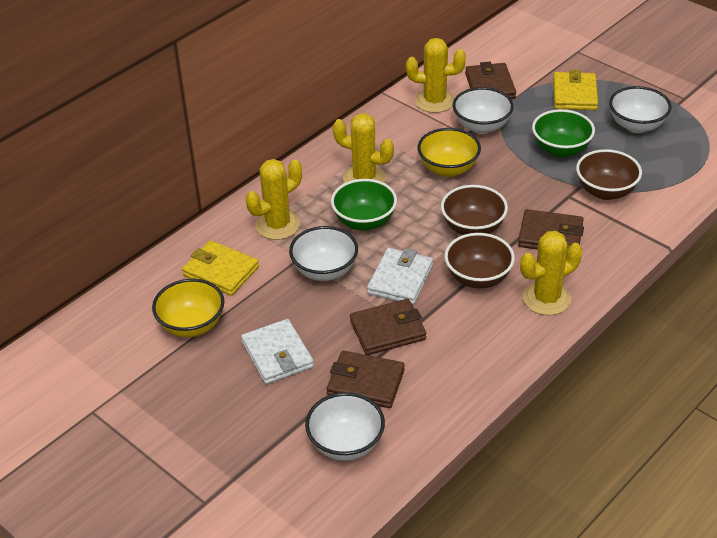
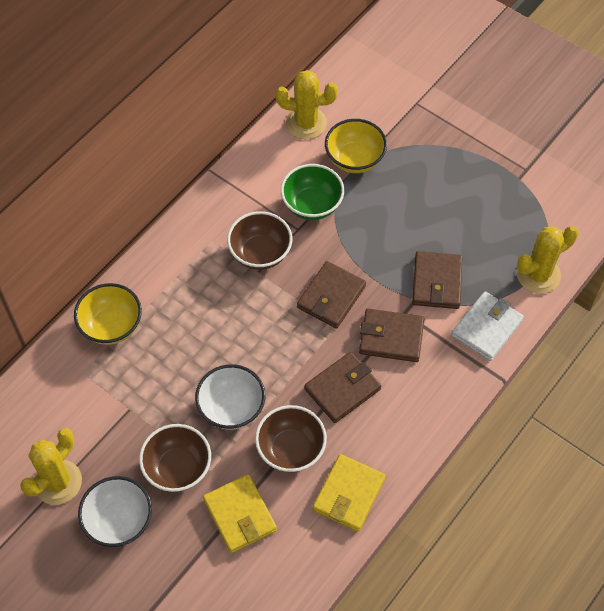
green bowl: [331,179,397,231] [532,109,595,158] = 2 -> [281,164,344,220] = 1
white bowl: [289,226,358,281] [305,392,385,461] [453,87,514,134] [609,86,671,133] = 4 -> [78,476,152,547] [195,364,265,430] = 2
white wallet: [241,319,314,384] [367,248,433,305] = 2 -> [451,291,524,361] = 1
yellow cactus: [246,159,302,240] [333,113,394,183] [406,38,466,113] [520,231,582,315] = 4 -> [20,428,82,505] [276,70,338,139] [517,226,578,294] = 3

